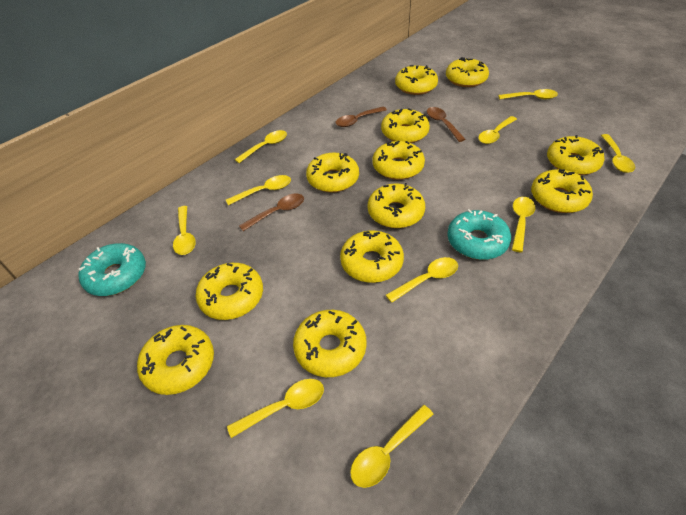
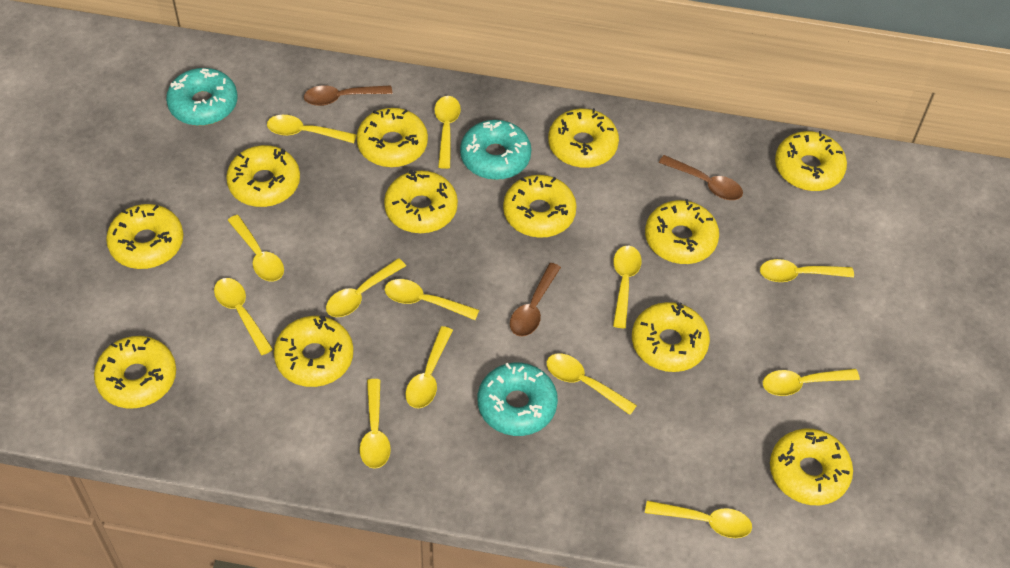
turquoise donut: [78,243,146,296] [447,209,511,260] = 2 -> [166,68,237,126] [460,120,532,180] [478,363,558,436] = 3
yellow spoon: [173,206,196,255] [226,175,291,205] [227,379,324,438] [235,130,287,163] [350,405,433,488] [386,257,458,303] [478,116,517,144] [498,89,558,99] [512,197,535,252] [601,134,635,173] = 10 -> [214,278,273,355] [227,215,284,282] [267,115,357,143] [326,258,406,317] [360,379,391,469] [385,279,479,320] [406,326,453,408] [434,96,461,169] [547,354,637,415] [613,246,642,328] [645,501,752,538] [760,259,854,282] [763,369,860,396] = 13

